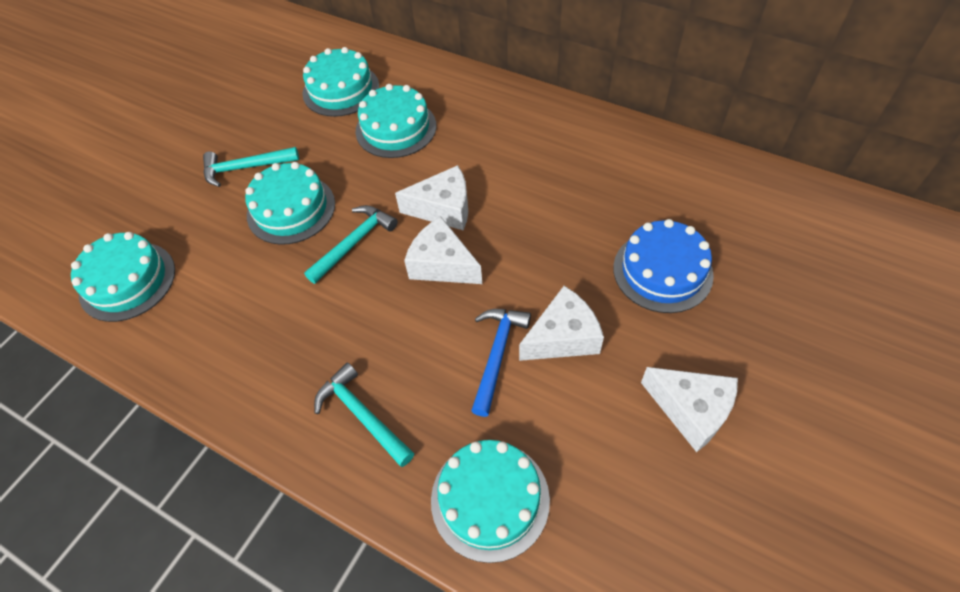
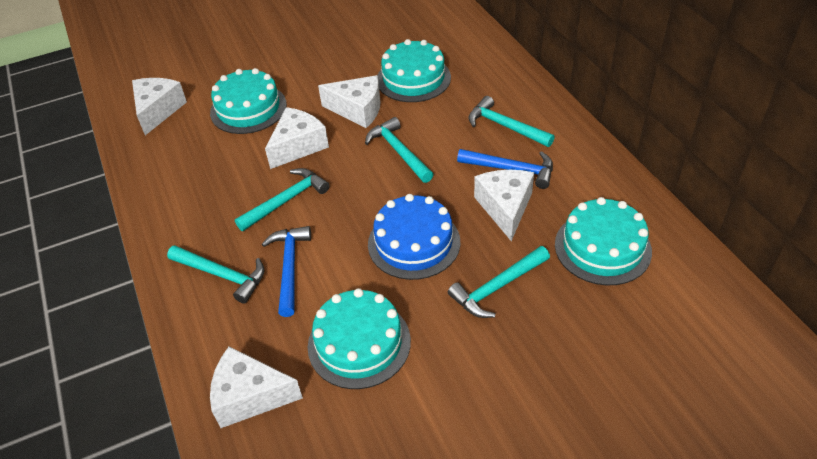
blue hammer: [471,309,531,417] = 1 -> [262,226,311,317] [457,149,553,189] = 2
turquoise cake: [71,232,175,322] [245,162,335,245] [303,47,379,117] [356,84,436,158] [431,440,550,563] = 5 -> [210,68,287,134] [308,288,411,389] [378,39,451,102] [555,197,652,285] = 4
turquoise hammer: [203,147,299,187] [304,205,398,284] [314,363,414,467] = 3 -> [167,245,265,304] [235,168,330,231] [365,117,434,183] [448,246,550,318] [468,96,555,147] = 5
white cheese: [395,165,468,230] [404,216,482,284] [519,286,604,361] [641,367,738,452] = 4 -> [132,78,187,135] [210,346,303,428] [265,107,329,169] [318,75,381,128] [474,170,534,241] = 5

